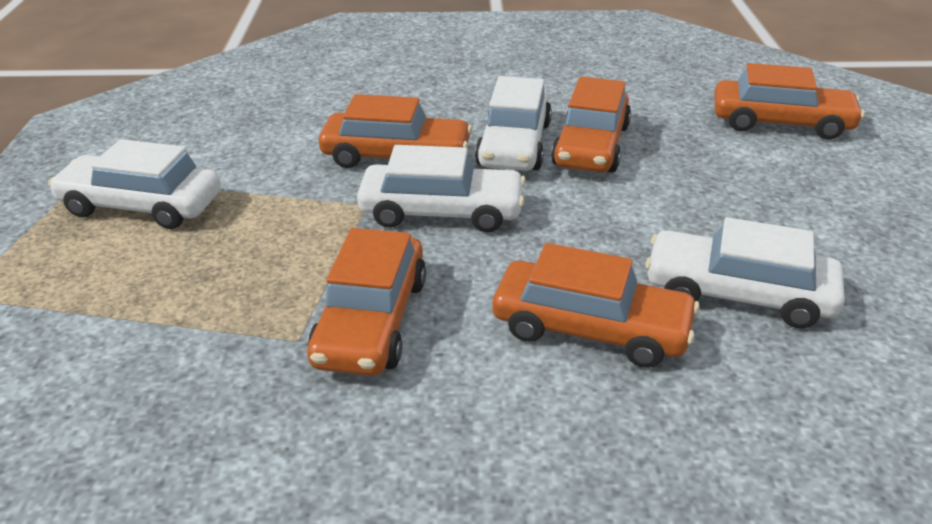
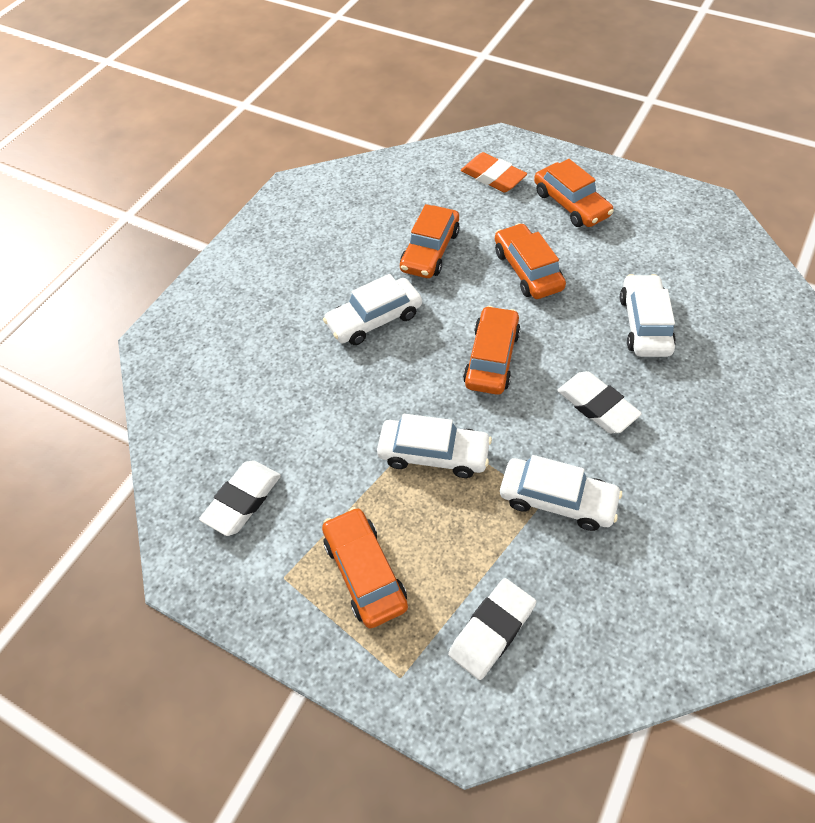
orange eraser: none = 0 -> [461,152,527,192] = 1
white eraser: none = 0 -> [199,460,281,536] [448,578,536,680] [557,371,642,433] = 3

